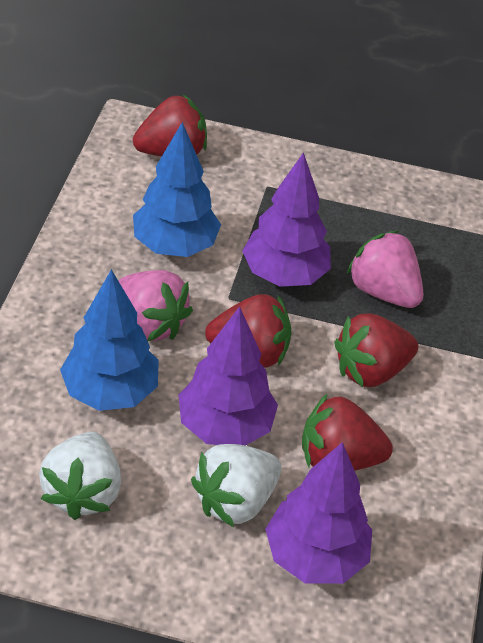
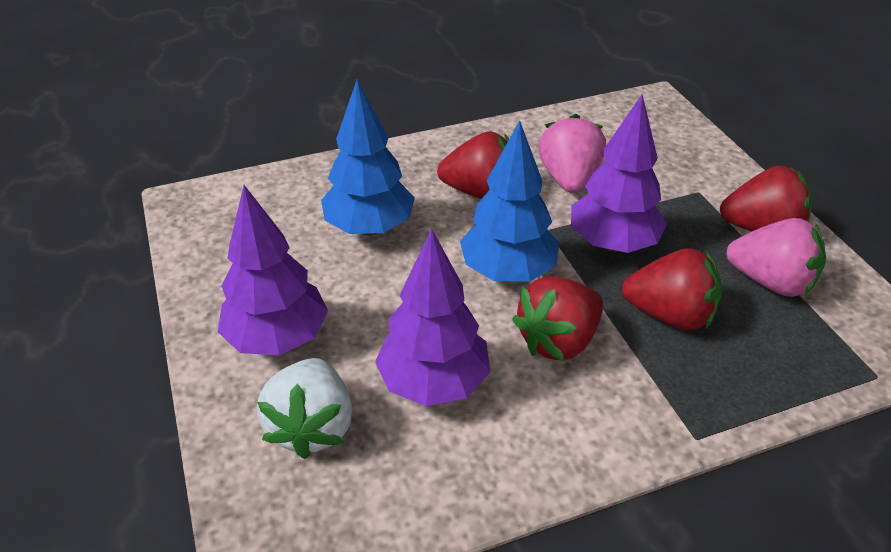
white strawberry: [39,432,121,520] [191,444,281,527] = 2 -> [257,358,353,459] = 1

